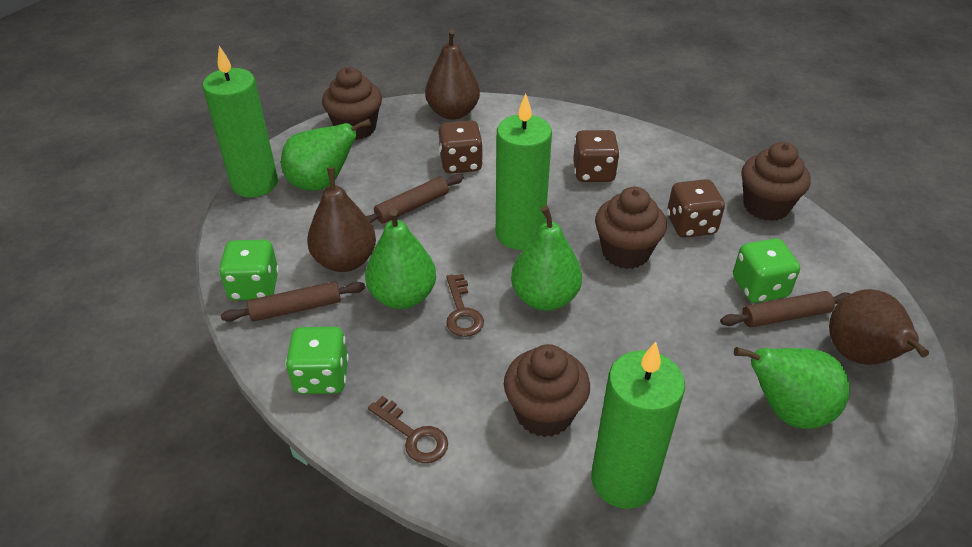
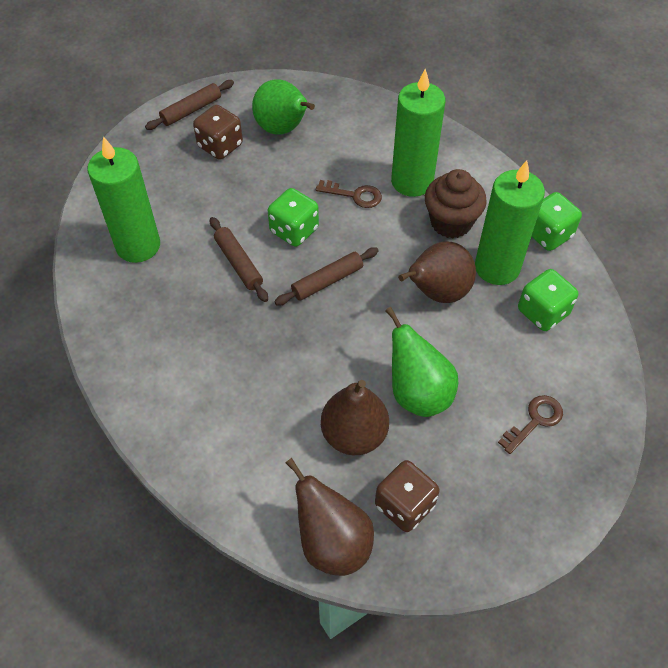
brown cupcake: [322,67,382,140] [504,344,590,437] [595,187,667,269] [741,142,811,221] = 4 -> [425,169,487,238] = 1
brown dice: [439,120,483,174] [573,130,620,182] [667,179,725,238] = 3 -> [193,105,243,160] [375,460,440,532] = 2
green pear: [281,119,371,190] [365,209,436,309] [511,205,582,311] [734,347,850,429] = 4 -> [252,79,315,135] [385,307,458,417] = 2

